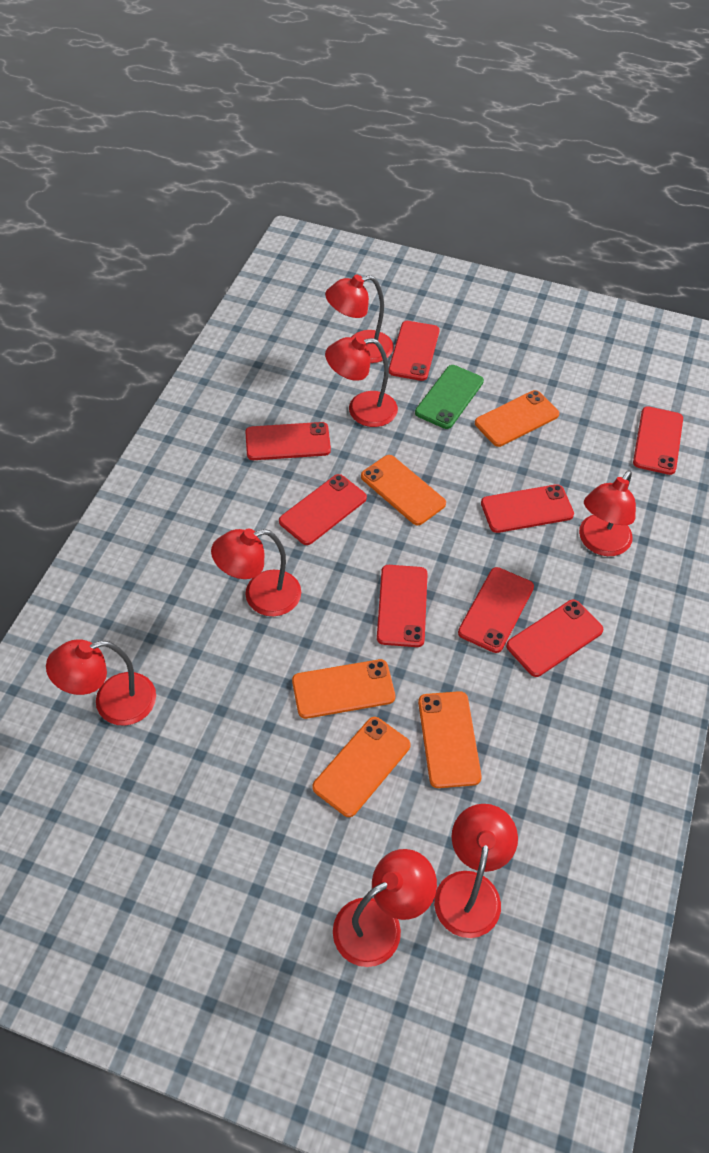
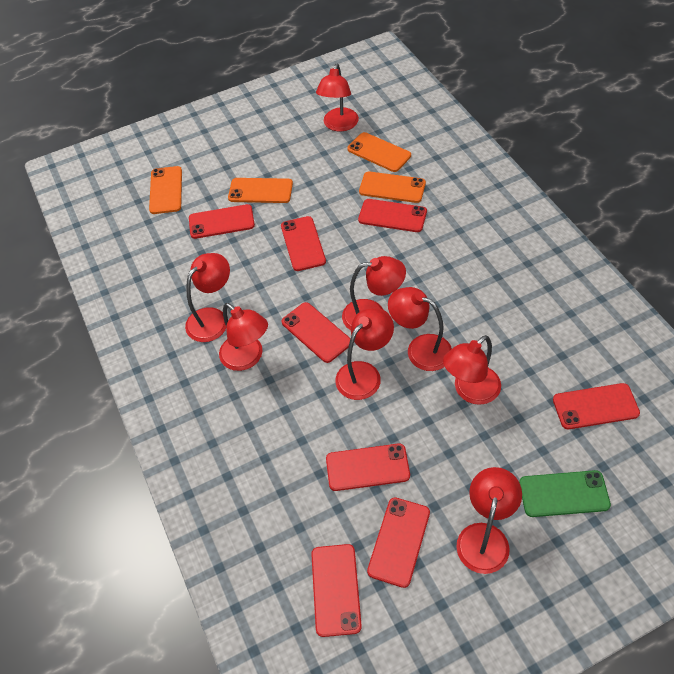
orange phone: [292,659,395,719] [312,717,411,817] [361,455,446,525] [418,691,482,788] [475,390,559,447] = 5 -> [149,166,182,214] [228,178,293,203] [347,132,411,172] [359,171,426,203] = 4
red lamp: [46,639,156,726] [211,529,301,616] [325,274,394,363] [325,336,398,427] [333,849,437,967] [434,804,518,938] [579,470,636,556] = 7 -> [185,253,230,342] [219,303,268,371] [316,64,359,132] [335,307,394,400] [342,256,406,330] [388,287,452,371] [443,335,501,405] [456,467,522,574] = 8

